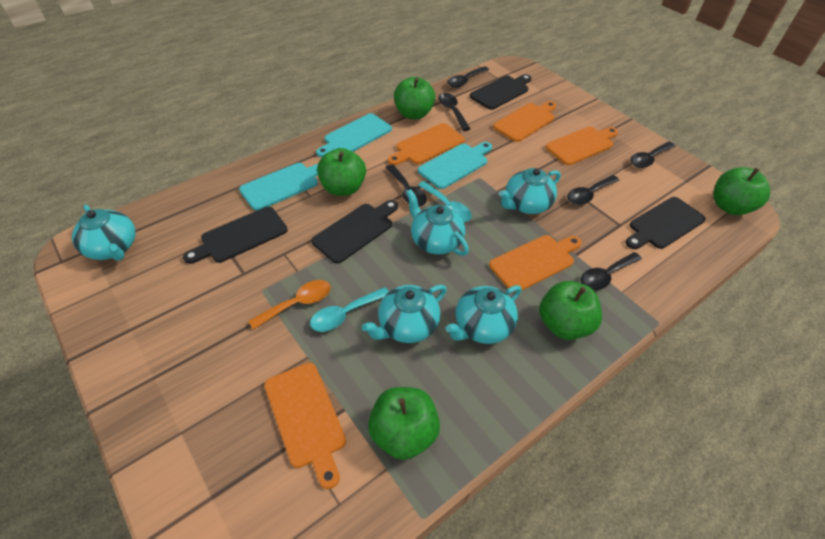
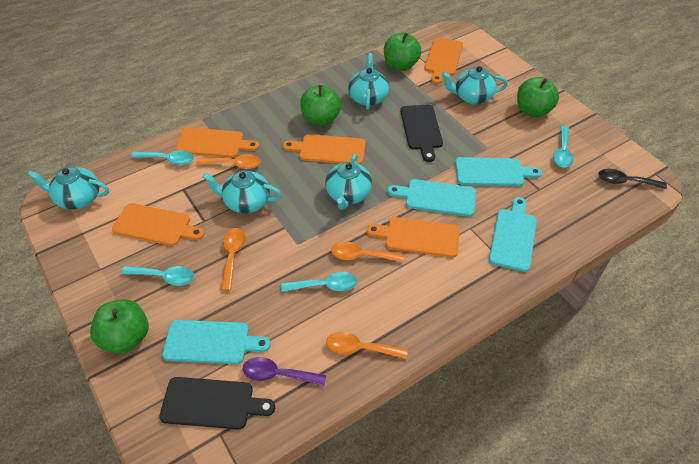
black cutting board: [183,207,288,264] [312,200,398,263] [470,74,531,110] [625,197,706,249] = 4 -> [159,377,275,429] [400,105,443,162] = 2
black spoon: [386,165,427,207] [438,93,470,131] [447,66,489,88] [567,175,620,205] [581,252,642,290] [630,142,676,168] = 6 -> [598,169,667,189] = 1
green apple: [317,148,366,196] [368,387,440,460] [394,77,435,119] [539,281,602,340] [713,167,770,215] = 5 -> [90,299,149,354] [300,85,341,126] [384,33,421,71] [517,77,559,117] = 4
orange spoon: [248,280,331,329] = 1 -> [196,154,261,169] [221,228,246,291] [326,332,408,359] [331,242,404,263] = 4
purple spoon: none = 0 -> [243,357,326,386] = 1
turquoise cutting board: [239,163,318,211] [316,113,392,157] [418,142,492,189] = 3 -> [162,320,271,364] [388,179,476,217] [455,157,542,186] [489,197,537,272] = 4
turquoise spoon: [310,287,389,332] [418,181,472,222] = 2 -> [121,266,194,286] [131,150,194,165] [281,272,357,292] [553,126,573,168] = 4

